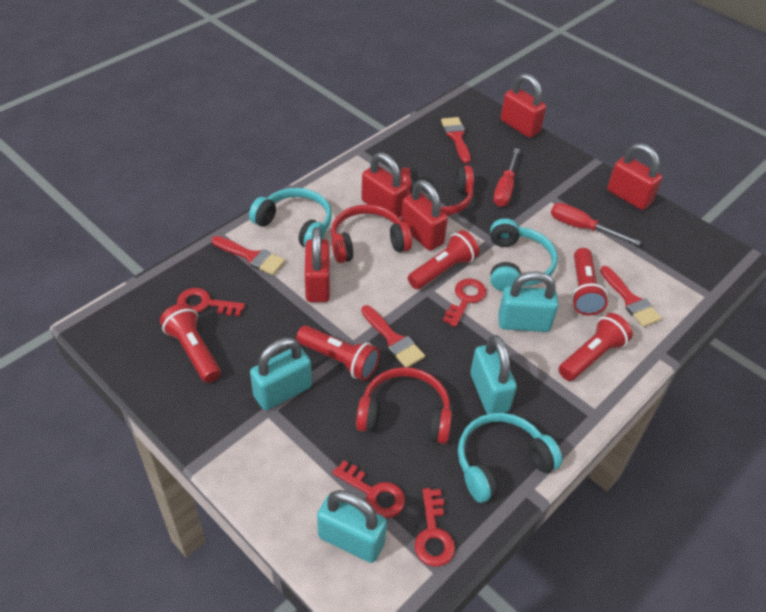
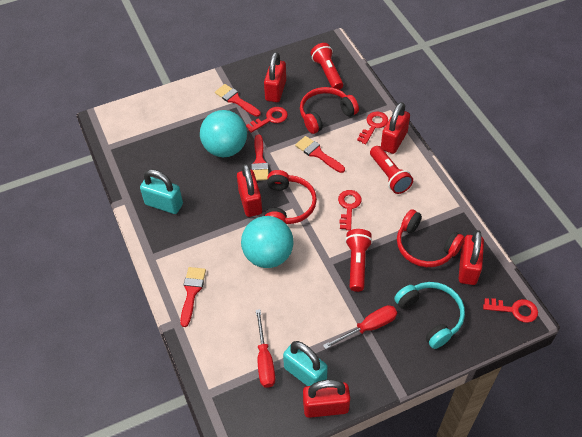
red flashlight: [160,303,221,383] [296,325,380,381] [408,230,480,289] [558,313,633,381] [571,248,608,315] = 5 -> [311,43,343,90] [345,229,372,292] [370,146,413,194] = 3
turquoise ball: none = 0 -> [200,110,247,157] [241,216,293,268] = 2
turquoise headphones: [249,188,332,247] [458,413,562,503] [490,218,558,291] = 3 -> [394,282,465,349] = 1
turquoise padlock: [250,338,312,410] [317,490,387,563] [470,335,517,414] [498,271,558,332] = 4 -> [140,169,183,214] [283,341,328,386] = 2

